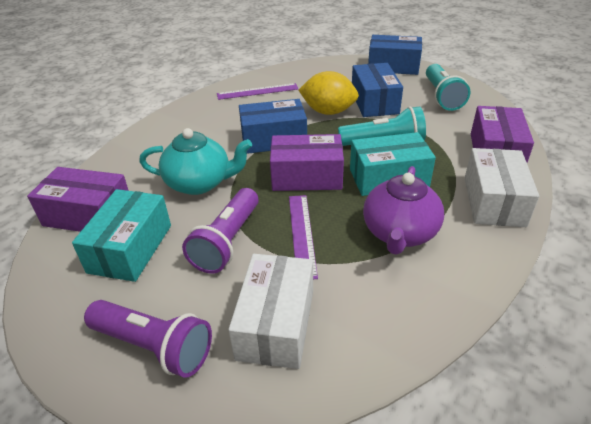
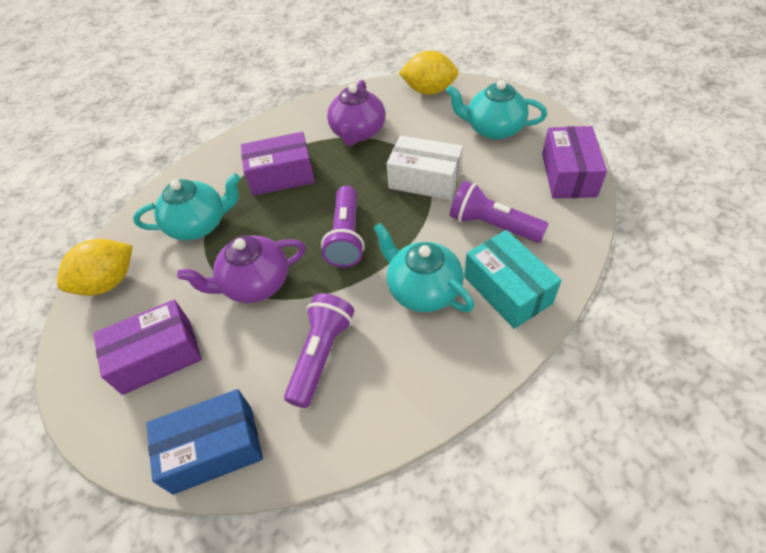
blue box: [239,99,307,154] [352,63,403,117] [368,35,422,75] = 3 -> [146,389,263,495] = 1
purple flashlight: [84,300,212,378] [182,188,259,274] = 2 -> [284,293,354,408] [321,186,365,268] [450,181,549,243] = 3
purple ruler: [217,83,299,100] [289,195,318,279] = 2 -> none = 0
purple teapot: [363,166,444,255] = 1 -> [177,235,306,303] [327,80,385,146] = 2
turquoise box: [72,189,171,282] [350,132,436,196] = 2 -> [464,230,562,329] = 1
turquoise flashlight: [338,106,426,146] [426,64,471,111] = 2 -> none = 0
turquoise teapot: [139,128,252,195] = 1 -> [133,173,241,241] [373,223,474,312] [446,80,547,140] = 3
white box: [228,254,313,369] [465,148,539,227] = 2 -> [387,136,463,200] = 1
yellow lemon: [299,71,359,115] = 1 -> [57,239,133,296] [399,50,458,95] = 2

